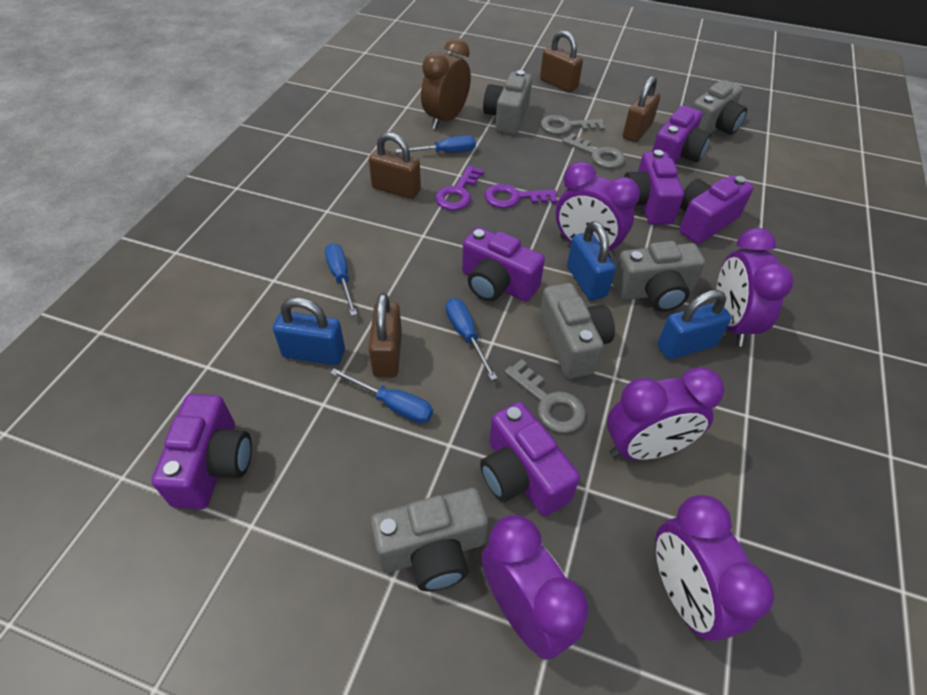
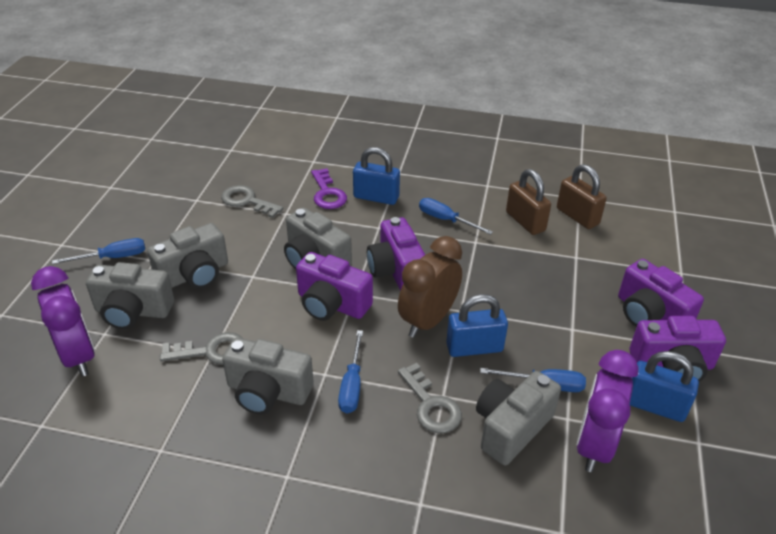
brown padlock: [369,132,421,199] [369,293,402,378] [540,30,583,92] [623,76,660,142] = 4 -> [506,169,551,235] [557,164,607,229] = 2
purple camera: [151,394,252,510] [462,227,545,302] [480,402,580,516] [624,150,684,225] [652,105,711,164] [679,175,753,244] = 6 -> [296,252,373,321] [367,217,425,291] [618,259,704,327] [630,316,726,382] = 4
purple clock: [482,515,588,660] [556,162,640,258] [607,367,724,460] [655,495,774,641] [716,228,794,346] = 5 -> [31,266,95,377] [577,350,638,472] = 2
purple key: [435,165,484,210] [484,184,557,208] = 2 -> [311,168,347,209] = 1

